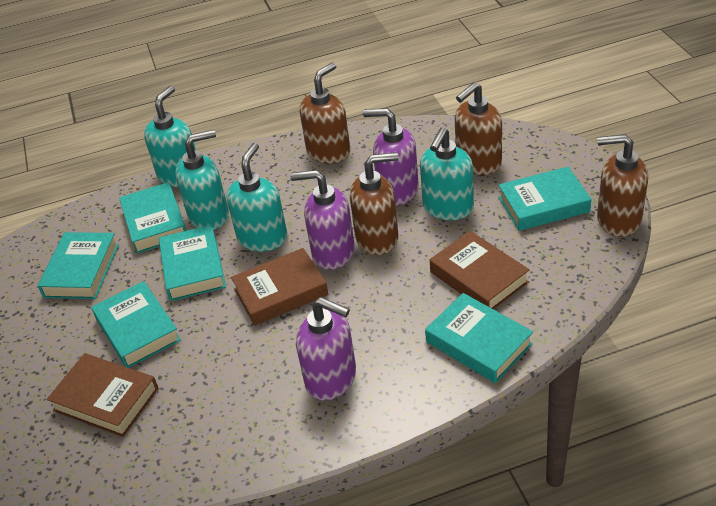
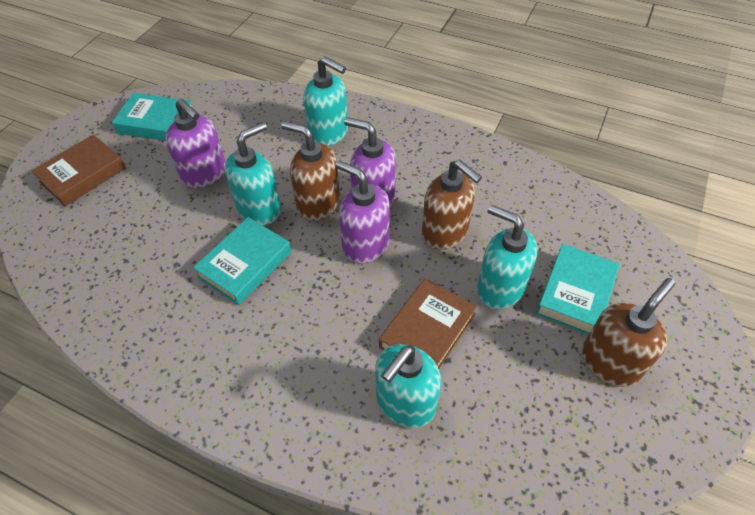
brown book: [47,353,159,437] [231,248,328,326] [430,231,529,309] = 3 -> [32,135,126,206] [379,278,477,369] = 2
brown soap dispenser: [300,62,350,164] [350,152,398,255] [455,82,502,175] [597,134,648,237] = 4 -> [281,121,340,221] [422,159,482,250] [582,278,675,387] = 3
turquoise book: [38,232,119,299] [91,281,181,368] [119,182,187,254] [159,225,226,301] [425,293,533,383] [498,167,592,231] = 6 -> [112,93,192,141] [193,217,291,305] [536,244,620,335] = 3

